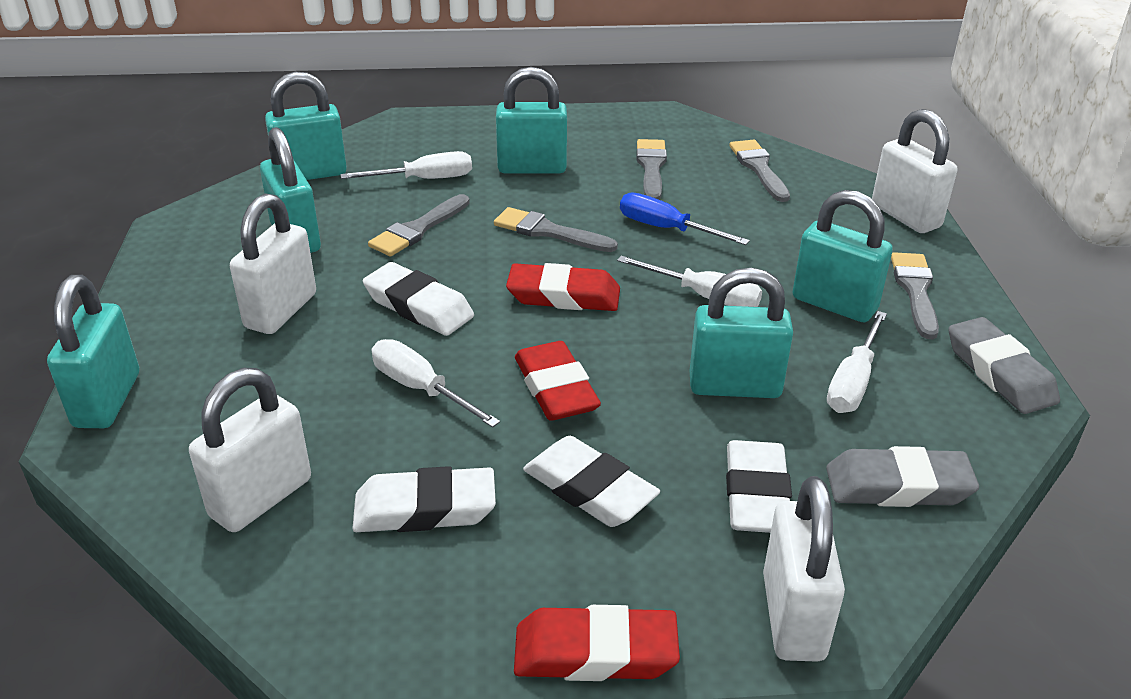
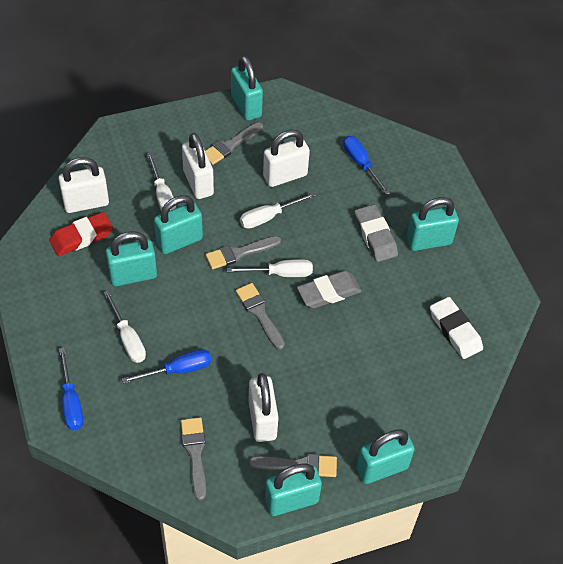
blue screwdriver: [620,192,750,245] = 1 -> [59,348,83,430] [122,349,211,384] [343,136,390,195] = 3
red eraser: [506,263,620,311] [514,605,680,681] [515,341,601,421] = 3 -> [49,212,113,256] = 1
white eraser: [352,466,496,532] [363,262,474,336] [523,436,660,527] [726,440,792,533] = 4 -> [430,297,483,359] = 1

